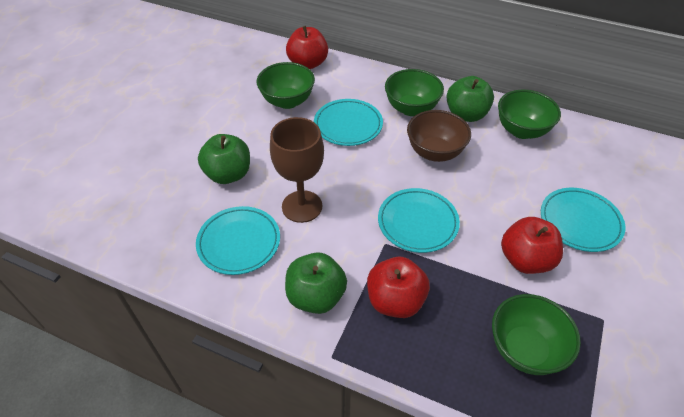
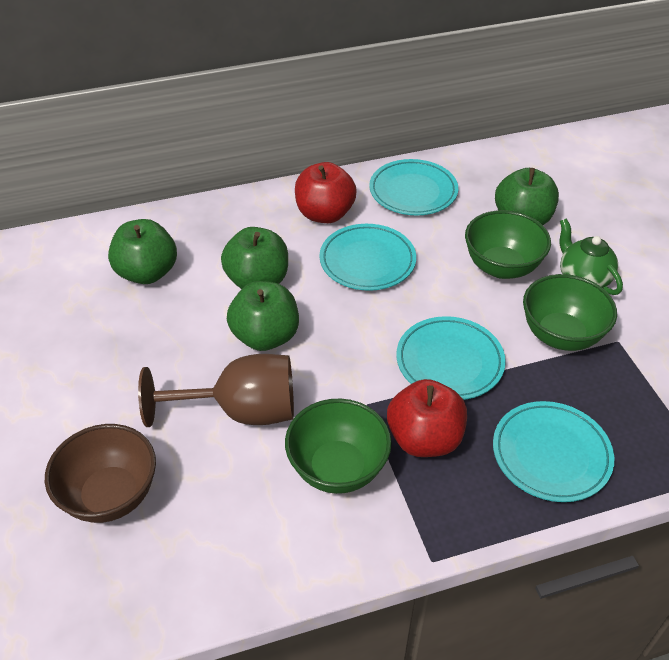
green apple: [198,134,250,184] [285,252,347,314] [447,76,494,122] = 3 -> [108,219,177,284] [221,227,288,289] [227,281,299,351] [495,168,559,225] = 4
green bowl: [257,62,315,109] [385,69,444,116] [492,294,581,375] [498,90,561,139] = 4 -> [285,399,392,494] [465,210,551,279] [523,274,617,351] = 3
green teapot: none = 0 -> [560,218,623,295] = 1
red apple: [286,26,328,69] [367,257,430,318] [501,217,563,274] = 3 -> [295,162,357,223] [387,379,467,457] = 2

